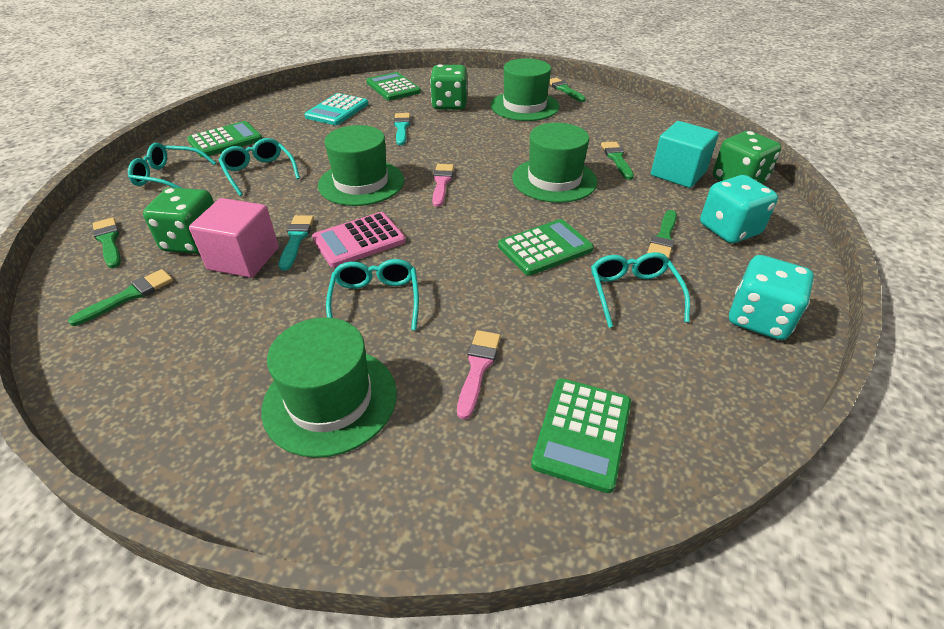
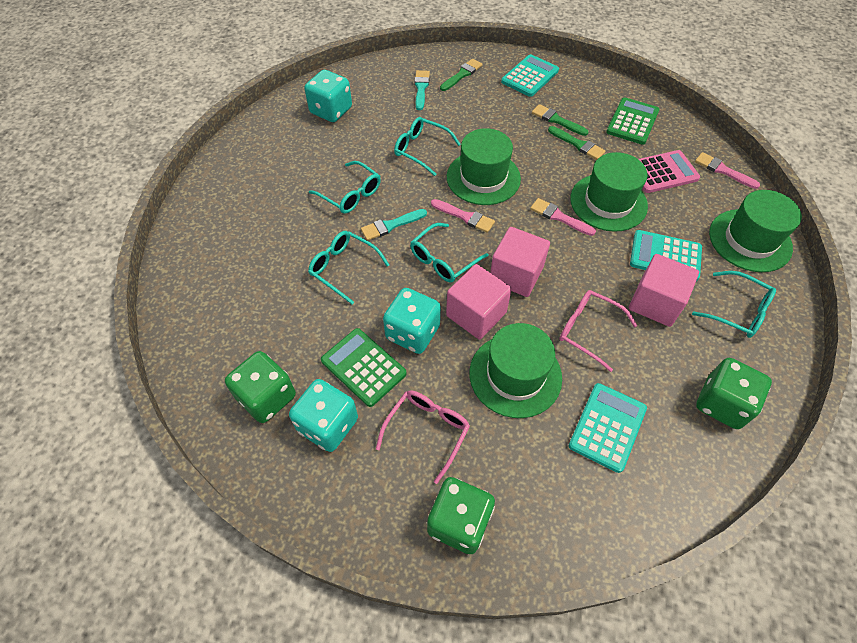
green brush: [68,269,173,326] [92,217,121,268] [549,78,586,102] [601,142,634,180] [647,210,677,259] = 5 -> [440,59,483,91] [532,104,588,136] [548,126,605,160] = 3
green calculator: [187,121,262,157] [367,72,421,101] [498,219,594,276] [531,378,631,493] = 4 -> [321,328,407,407] [606,97,659,145] = 2
pink brush: [432,164,454,207] [457,330,501,419] = 2 -> [431,199,495,233] [530,198,596,236] [695,152,760,189] = 3
pink cube: [189,198,279,278] = 1 -> [446,264,512,340] [490,227,550,297] [629,254,699,327] = 3
pink glasses: none = 0 -> [376,390,470,484] [559,290,638,372] = 2
turquoise calculator: [304,93,368,125] = 1 -> [501,54,559,97] [569,383,647,473] [630,230,702,281] = 3
turquoise cube: [651,121,719,188] = 1 -> none = 0
turquoise dice: [700,175,778,243] [729,255,814,340] = 2 -> [289,379,358,452] [304,70,352,122] [383,288,441,354] = 3
turquoise glasses: [128,143,216,188] [219,138,300,196] [326,259,419,330] [591,252,690,328] = 4 -> [308,231,389,304] [309,161,381,213] [394,117,461,176] [410,223,489,283] [692,271,776,338] = 5

